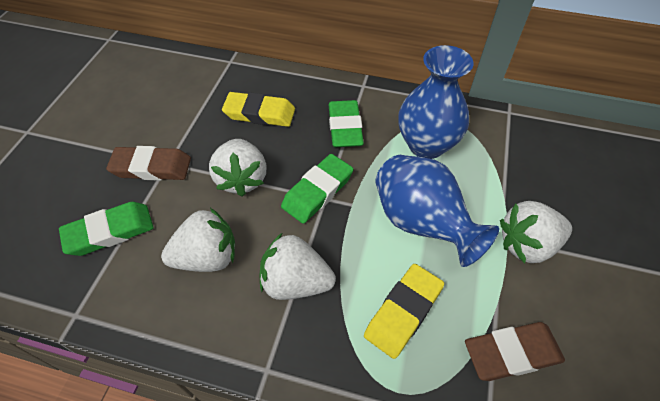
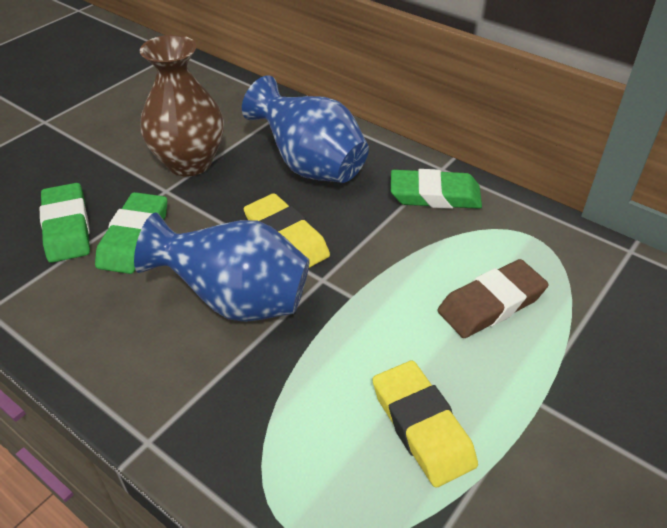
brown eraser: [106,146,191,181] [465,322,565,381] = 2 -> [438,259,549,338] = 1
brown vase: none = 0 -> [140,35,224,176] = 1
white strawberry: [161,208,235,272] [209,139,266,197] [260,232,336,300] [500,201,572,263] = 4 -> none = 0

